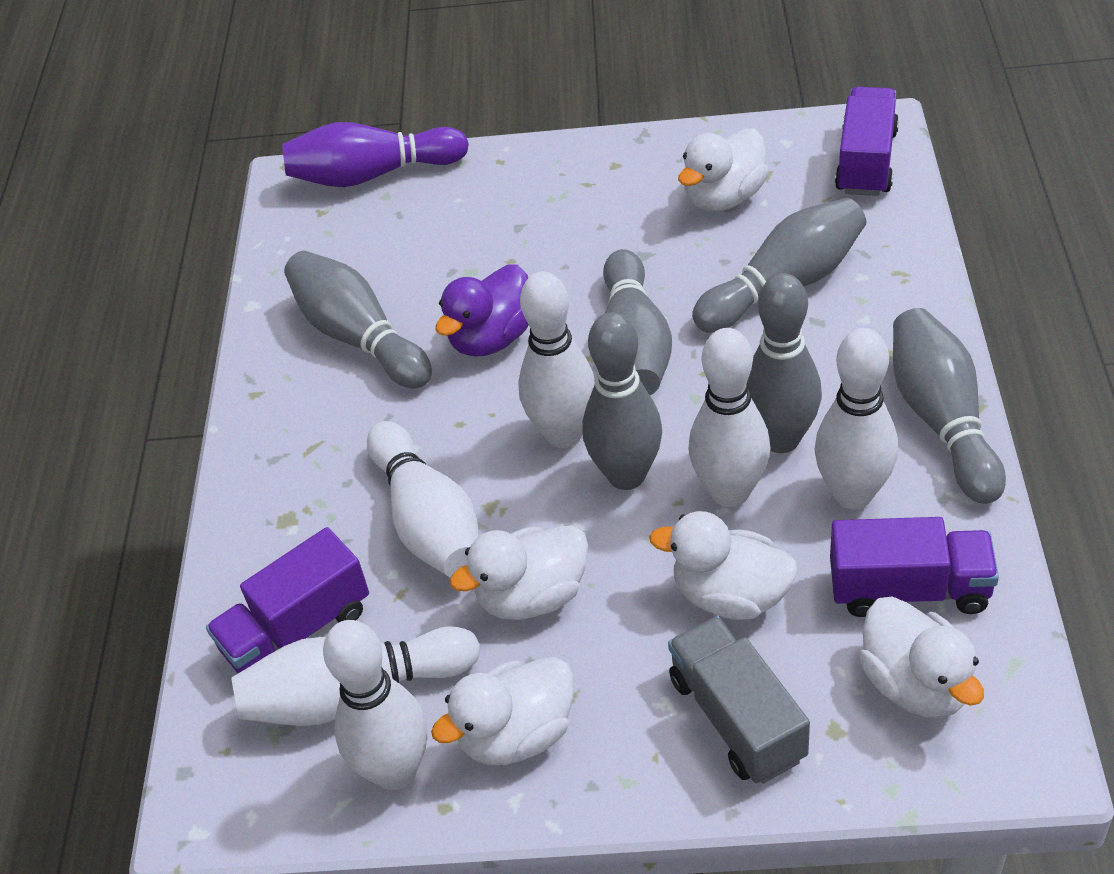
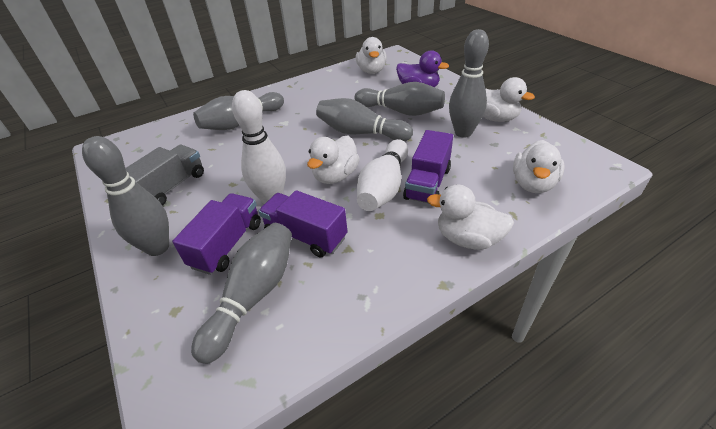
purple bowling pin: [282,122,469,187] = 1 -> none = 0
white bowling pin: [231,626,480,726] [323,620,427,790] [367,421,479,578] [518,272,595,448] [689,328,770,507] [814,328,898,509] = 6 -> [232,90,286,204] [357,139,408,211] = 2

